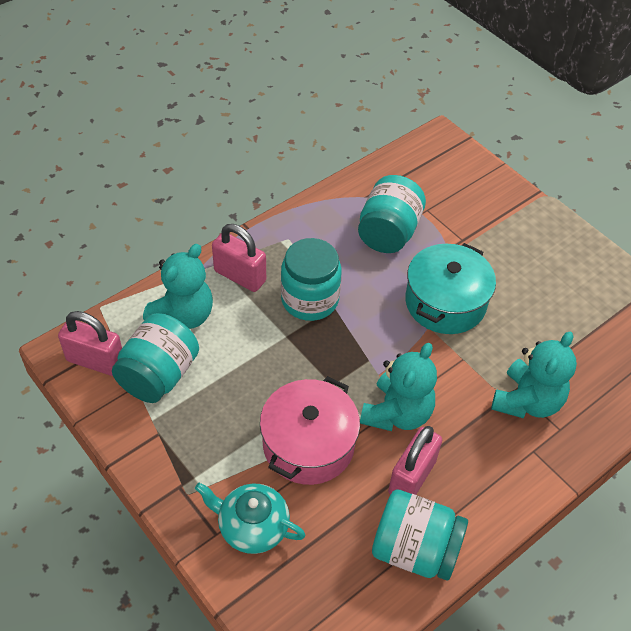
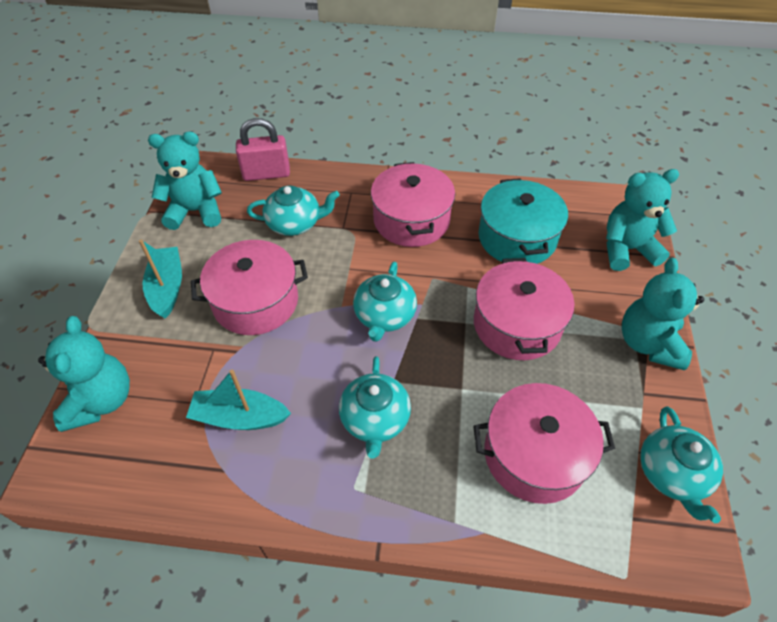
pink padlock: [58,311,122,376] [212,224,266,292] [388,426,442,495] = 3 -> [236,118,290,181] = 1
pink pot: [260,376,360,485] = 1 -> [191,240,308,335] [371,162,455,247] [473,383,615,504] [474,258,575,360] = 4
turquoise boat: none = 0 -> [139,240,182,319] [186,370,291,430] = 2
turquoise jar: [112,313,199,403] [281,238,342,321] [358,175,426,253] [372,489,468,581] = 4 -> none = 0
turquoise teapot: [195,483,305,554] = 1 -> [247,186,340,236] [339,356,411,459] [353,262,417,342] [640,406,723,523] = 4
turquoise teddy bear: [143,244,213,329] [360,343,437,431] [491,332,577,418] = 3 -> [38,316,130,432] [148,132,222,230] [606,169,679,271] [622,258,704,370] = 4

